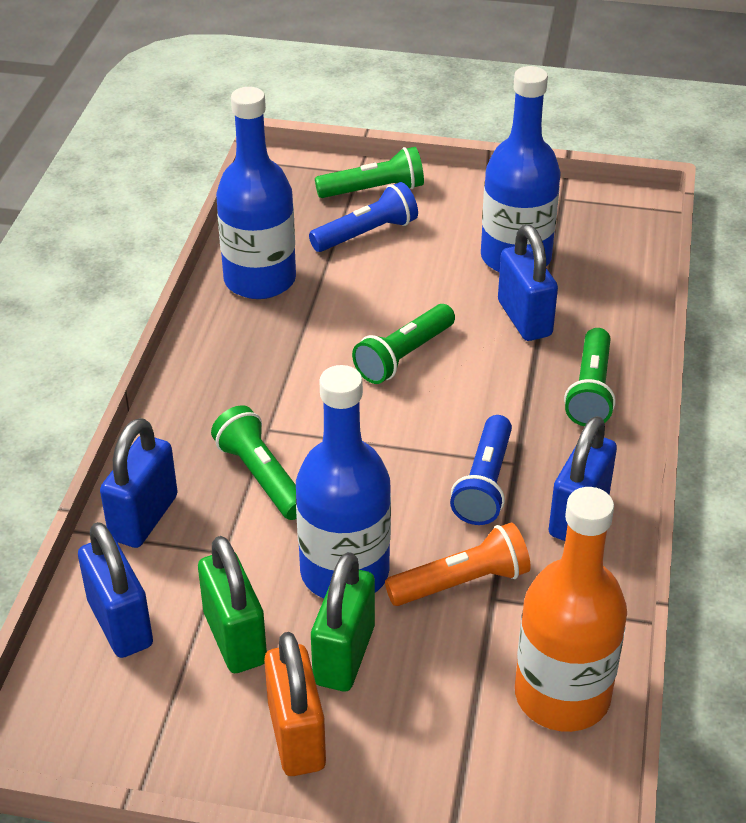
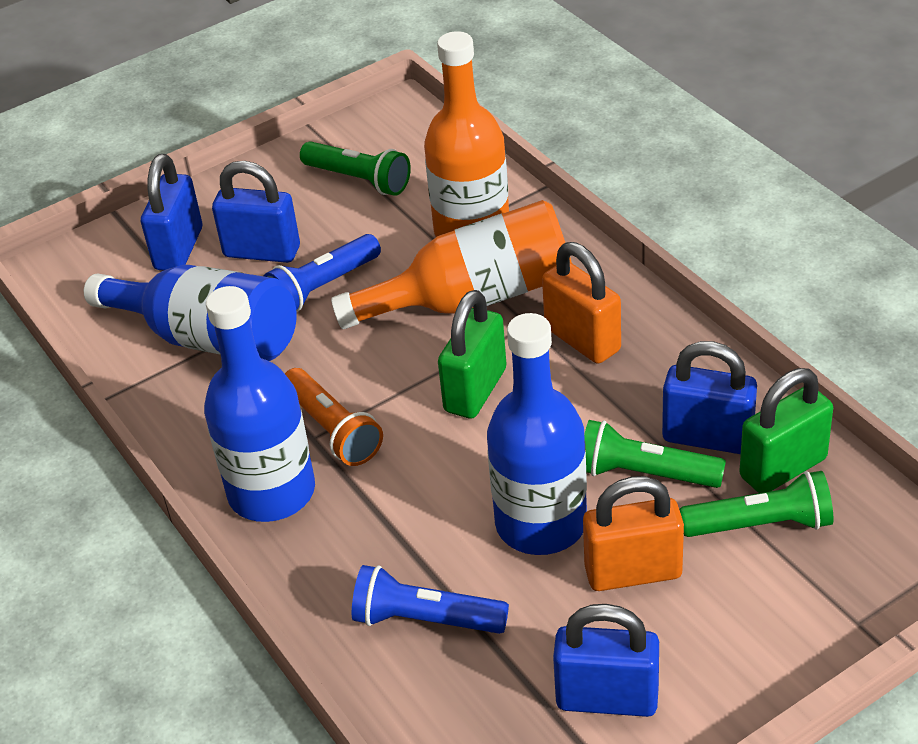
green flashlight: [211,405,297,520] [315,147,424,198] [352,304,455,384] [564,328,616,426] = 4 -> [300,141,411,196] [584,420,726,488] [679,471,833,537] = 3
orange bottle: [515,487,627,732] = 1 -> [331,200,572,329] [424,31,509,237] = 2
orange padlock: [264,632,326,776] = 1 -> [542,242,621,364] [583,476,684,591] = 2

